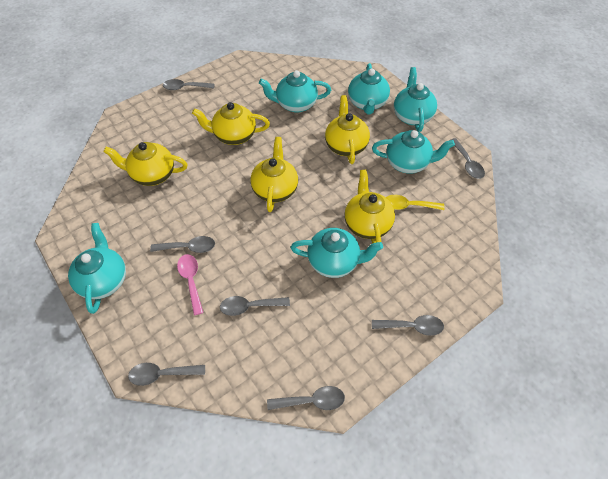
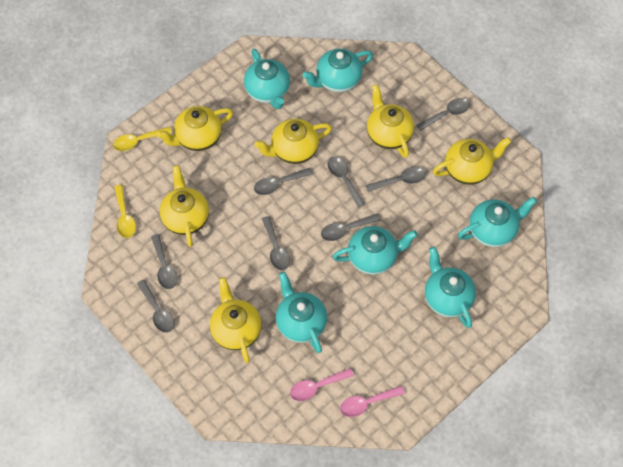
grey spoon: [128,363,205,386] [150,236,215,253] [163,79,215,90] [220,296,290,316] [267,386,345,410] [372,315,444,336] [451,138,485,179] = 7 -> [137,279,175,333] [151,234,178,289] [254,168,313,195] [262,216,290,270] [321,214,381,241] [328,156,365,208] [366,167,426,192] [417,98,470,131] = 8
pink spoon: [177,254,203,315] = 1 -> [290,368,354,401] [340,386,405,417] = 2
yellow spoon: [386,195,445,210] = 1 -> [113,127,172,151] [114,185,136,238] = 2
yellow teapot: [103,142,188,186] [192,102,270,145] [251,137,298,212] [325,95,370,164] [345,170,395,244] = 5 -> [157,106,233,151] [160,165,209,247] [210,277,262,363] [254,119,332,164] [367,84,414,158] [433,137,511,185] = 6

